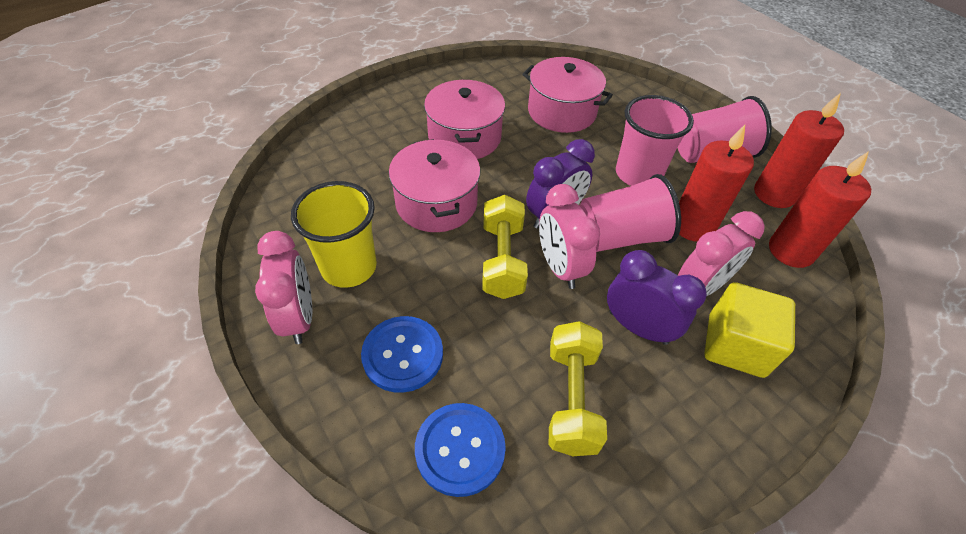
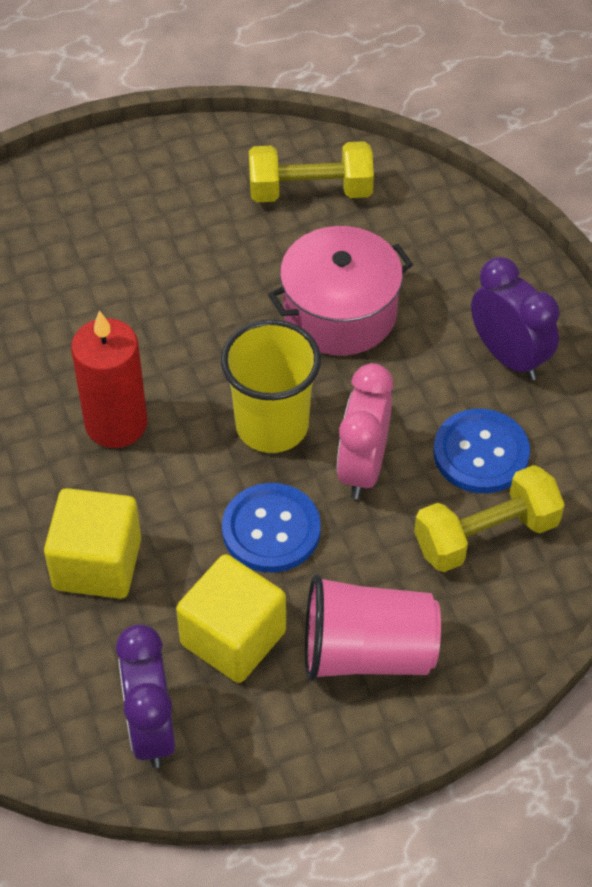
pink clock: [255,231,312,344] [539,184,600,289] [678,211,765,296] = 3 -> [337,363,393,499] = 1
pink cup: [579,174,681,252] [616,95,694,186] [677,96,772,163] = 3 -> [305,574,441,681] = 1
pink pot: [389,139,480,232] [424,80,505,159] [522,57,613,133] = 3 -> [268,226,413,356] = 1
red candle: [679,125,754,242] [754,93,844,208] [769,151,871,268] = 3 -> [71,310,147,448] = 1
yellow cube: [704,282,795,378] = 1 -> [44,488,141,599] [176,554,286,683] = 2

